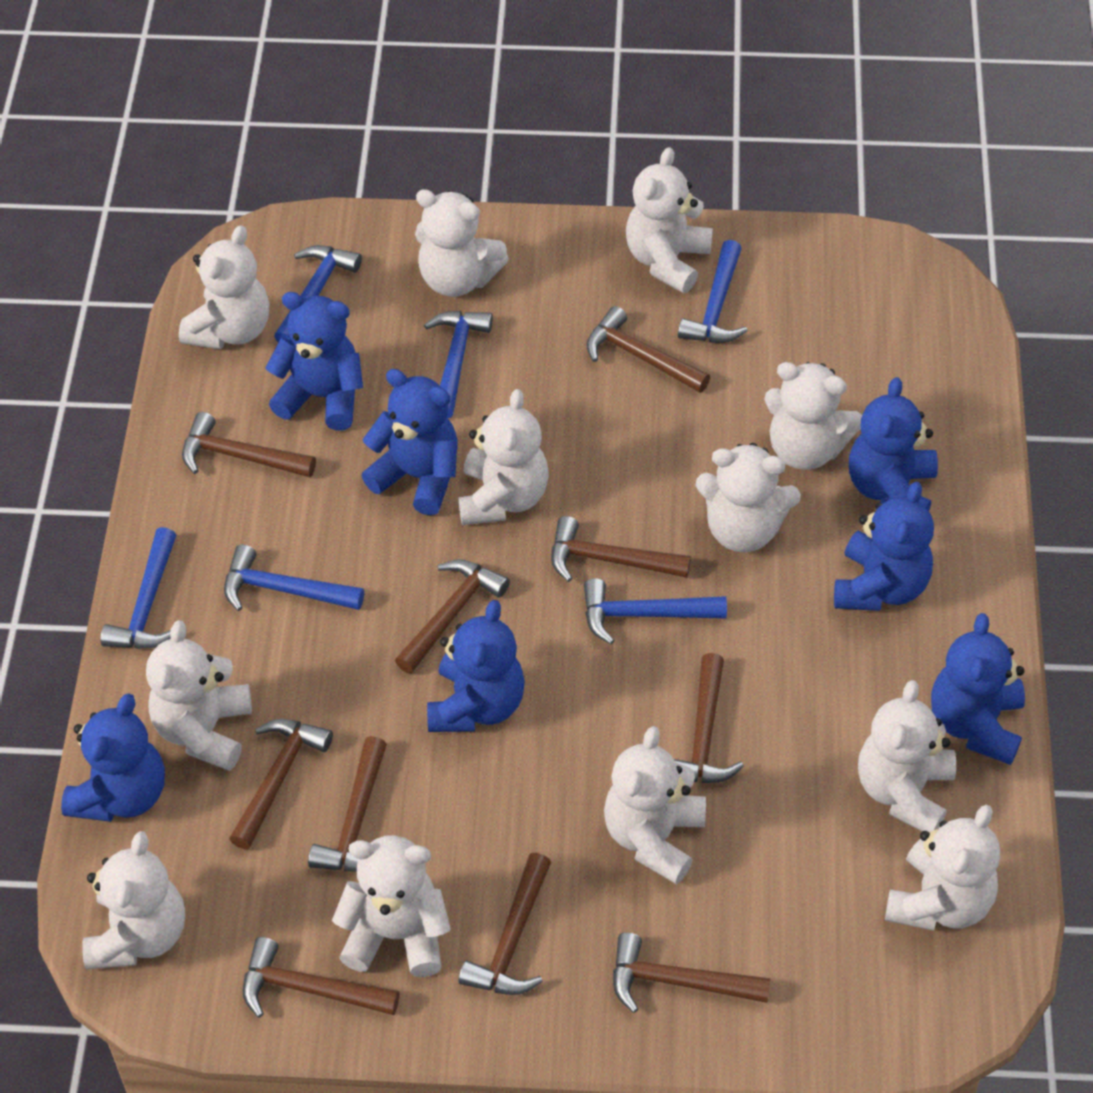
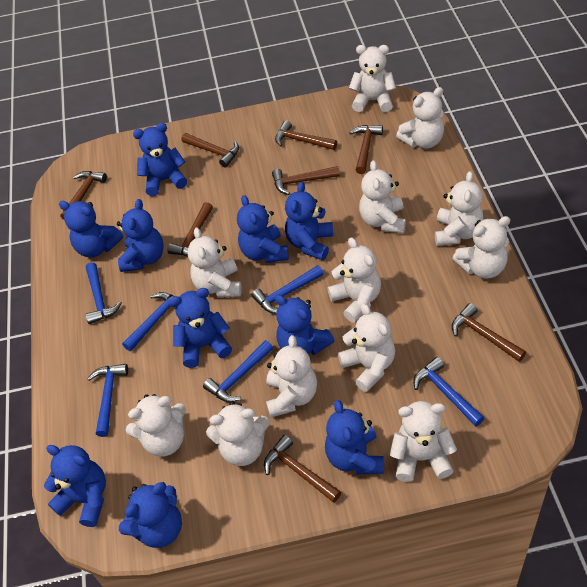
blue teddy bear: [61,694,165,822] [265,292,363,430] [361,369,458,515] [427,600,525,732] [834,482,934,611] [849,377,938,511] [931,613,1025,765] = 7 -> [44,445,106,527] [59,201,123,257] [117,199,164,272] [119,482,182,548] [133,123,187,196] [169,288,232,368] [237,195,289,263] [275,295,335,355] [285,182,333,260] [325,400,384,474] = 10
brown hammer: [182,412,316,477] [229,719,333,849] [243,937,400,1018] [308,736,387,872] [395,559,510,674] [458,853,551,995] [551,516,691,582] [586,306,710,393] [613,933,771,1013] [674,653,744,783] = 10 -> [61,171,107,220] [167,202,213,256] [181,133,239,167] [264,435,341,503] [272,166,340,195] [275,120,337,150] [349,125,383,174] [452,303,526,362] = 8

